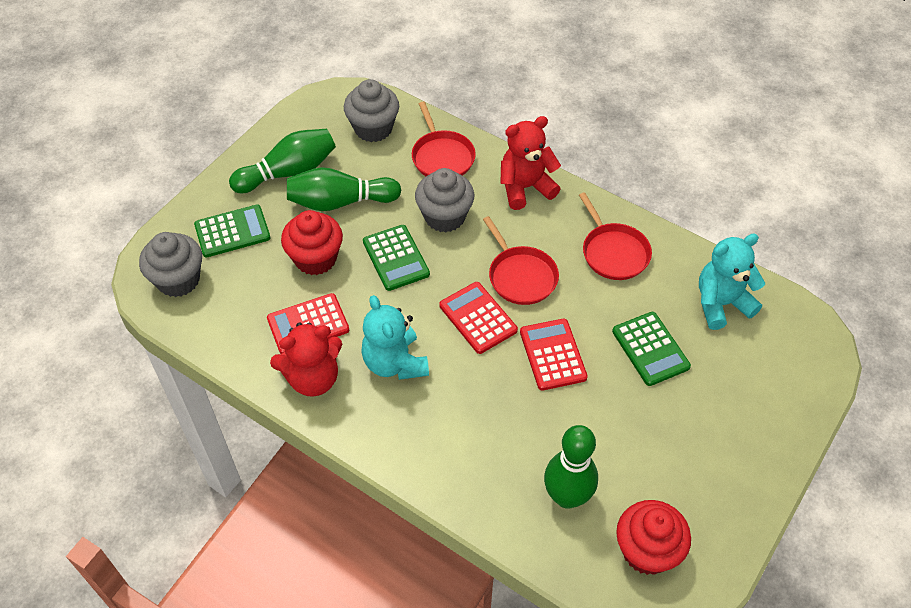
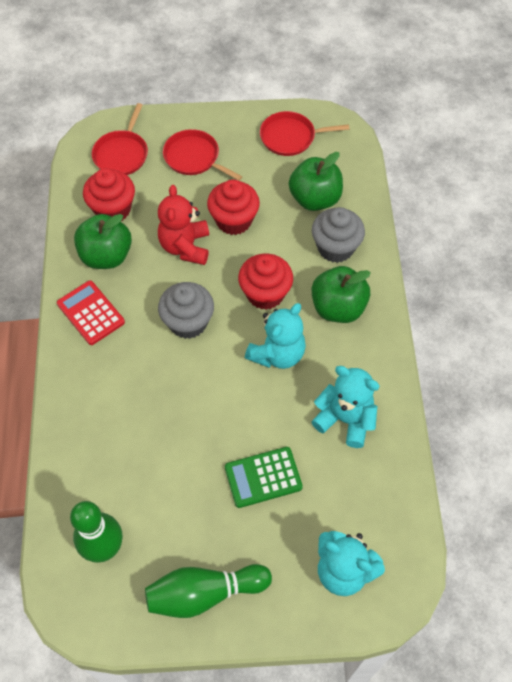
green apple: none = 0 -> [74,214,132,269] [289,152,343,211] [312,266,371,323] = 3
green bowling pin: [229,129,336,193] [287,167,401,211] [544,425,598,509] = 3 -> [70,501,123,563] [145,564,272,618] = 2
green calculator: [194,204,270,257] [363,225,430,291] [612,312,691,386] = 3 -> [225,447,303,508] = 1
grey cupcake: [139,232,202,297] [344,79,399,142] [415,168,474,233] = 3 -> [158,282,214,339] [312,207,365,263] = 2
red calculator: [267,293,349,354] [439,282,518,354] [520,319,588,391] = 3 -> [57,280,125,345] = 1
red cupcake: [281,210,343,275] [616,500,691,575] = 2 -> [83,168,135,221] [207,179,260,235] [238,254,293,310] = 3
red teddy bear: [270,322,342,397] [500,116,561,210] = 2 -> [158,185,209,265] = 1
turquoise teddy bear: [361,295,429,380] [699,234,765,330] = 2 -> [245,303,306,369] [311,366,379,448] [318,531,385,596] = 3

